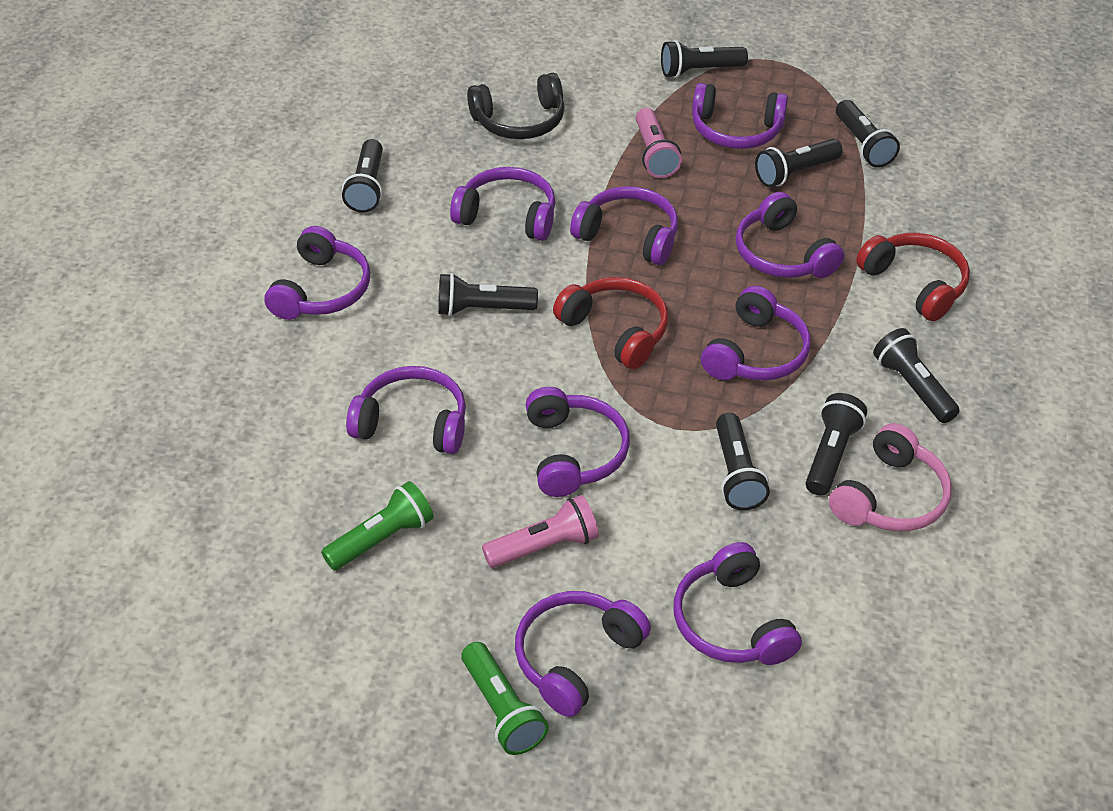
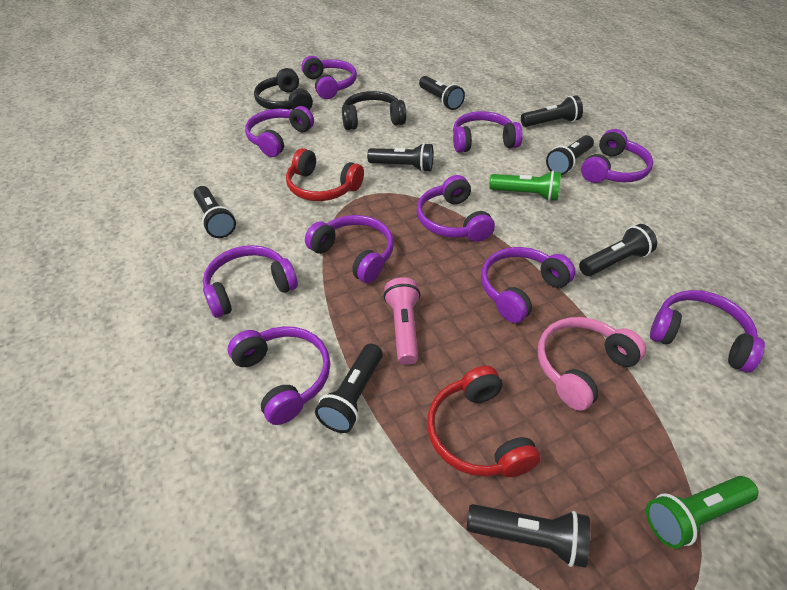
black headphones: [467,73,565,139] = 1 -> [254,68,313,110] [342,91,406,130] = 2
pink flashlight: [482,495,599,568] [636,108,682,178] = 2 -> [383,277,421,365] = 1

